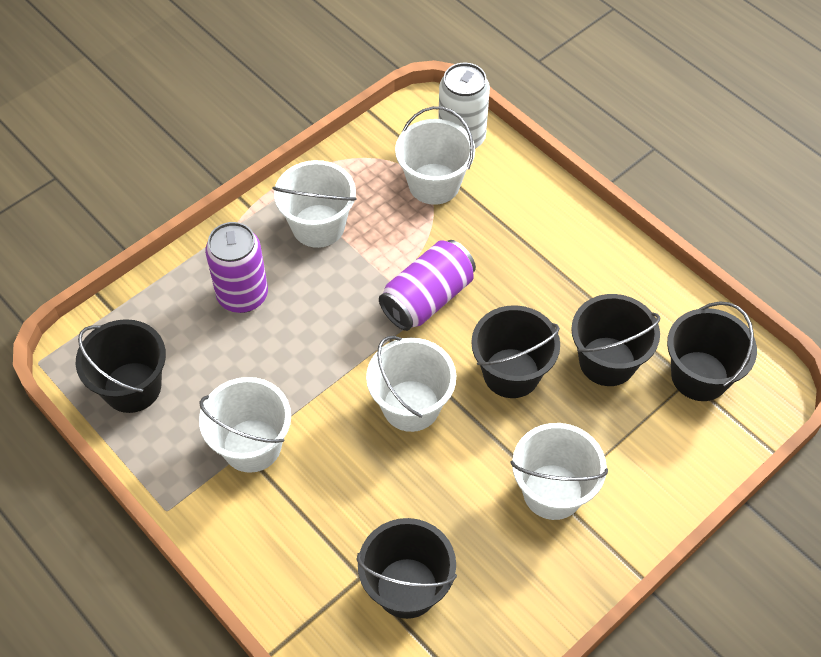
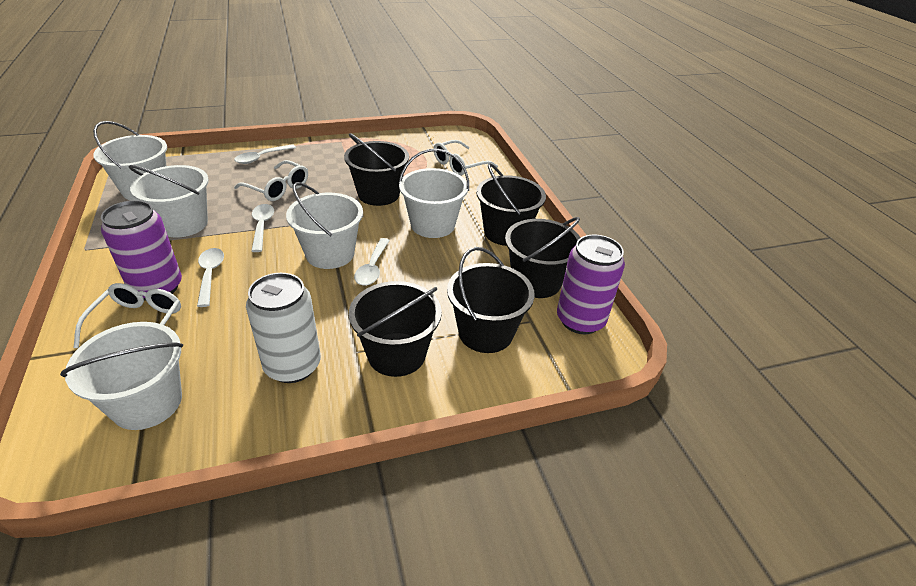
white glasses: none = 0 -> [73,283,181,348] [234,160,308,201] [434,140,498,176] = 3
white spoon: none = 0 -> [197,248,224,307] [234,144,296,164] [252,204,274,252] [354,238,390,286] = 4

